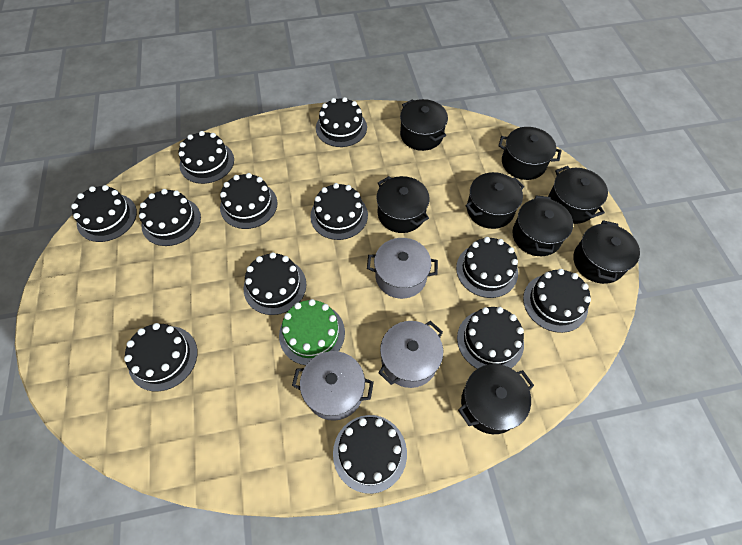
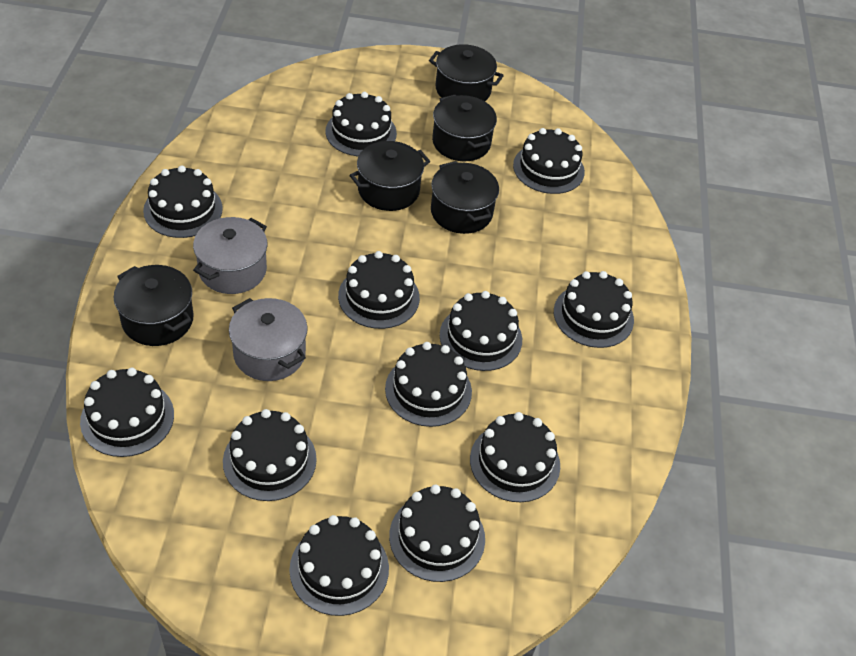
black pot: [376,176,429,233] [400,99,448,151] [458,364,534,434] [465,172,524,229] [498,127,561,180] [513,195,573,256] [548,166,608,224] [573,220,640,284] = 8 -> [114,265,193,346] [350,141,430,211] [429,44,504,101] [431,161,499,234] [432,95,497,161] = 5
green cake: [279,299,345,365] = 1 -> none = 0
grey pot: [292,351,374,421] [367,238,438,299] [379,321,443,388] = 3 -> [193,217,267,294] [229,298,308,381] = 2

